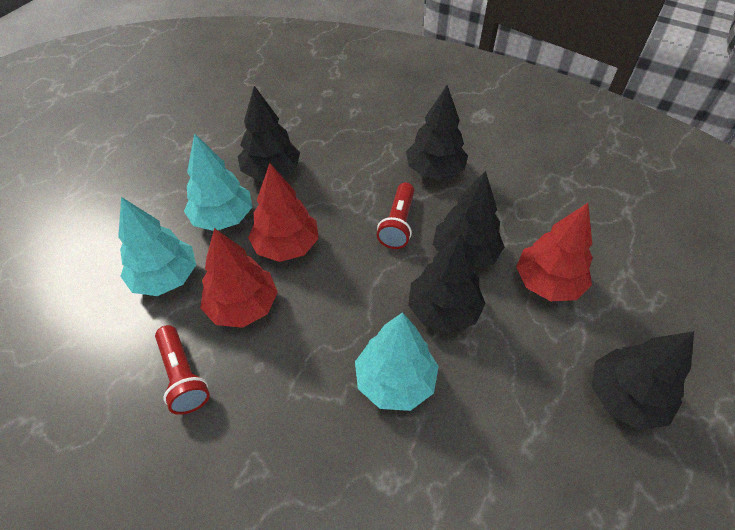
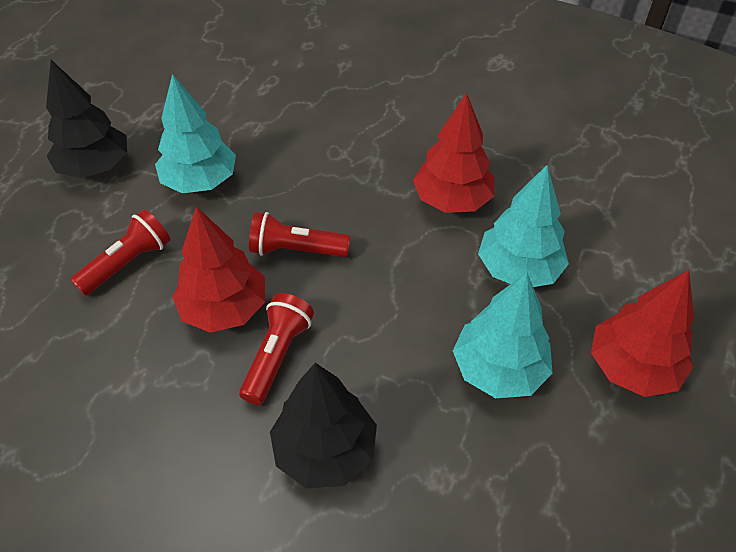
black tree: [238,86,300,180] [406,85,468,179] [408,233,486,333] [433,171,505,269] [592,331,694,430] = 5 -> [46,60,127,178] [270,363,377,488] = 2
red flashlight: [155,325,210,415] [377,182,414,249] = 2 -> [70,209,170,296] [239,293,314,405] [249,212,350,257] = 3

